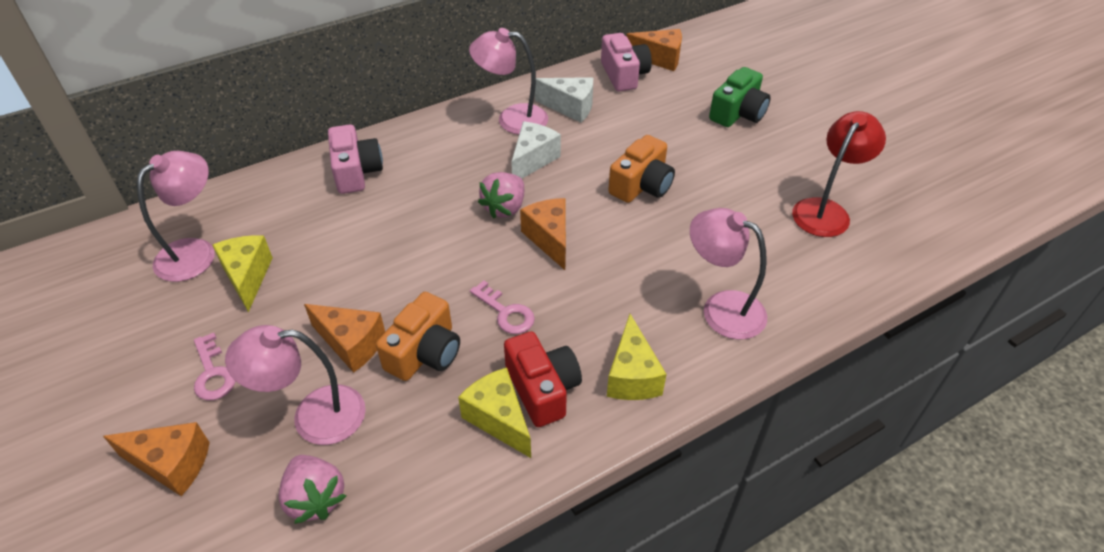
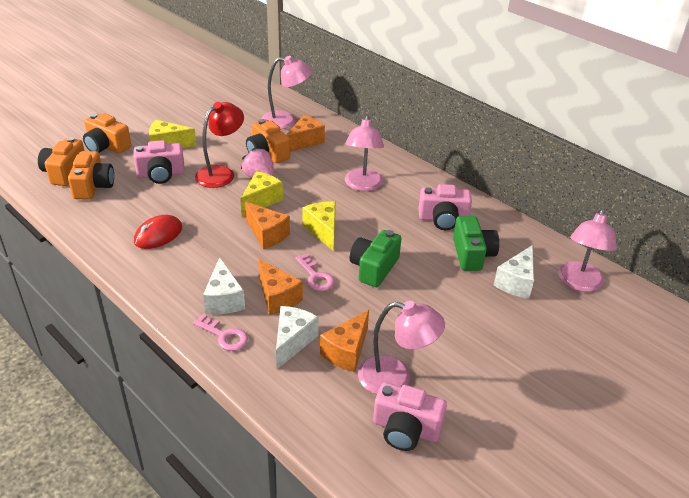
green camera: [709,67,770,127] = 1 -> [350,230,401,287] [453,216,499,271] = 2
orange camera: [376,292,460,381] [608,135,675,203] = 2 -> [38,137,85,186] [68,151,114,199] [83,113,131,154] [246,119,290,163] = 4
pink camera: [328,124,383,194] [601,33,652,91] = 2 -> [133,140,185,184] [373,382,447,451] [419,184,472,230] = 3
pink strawberry: [279,455,346,524] [478,172,524,218] = 2 -> [241,148,274,178] = 1
red camera: [504,331,582,427] = 1 -> none = 0
red mouse: none = 0 -> [134,215,182,249] = 1
white cheese: [511,121,561,179] [535,77,593,123] = 2 -> [203,257,245,314] [276,306,319,369] [494,245,534,299] = 3

